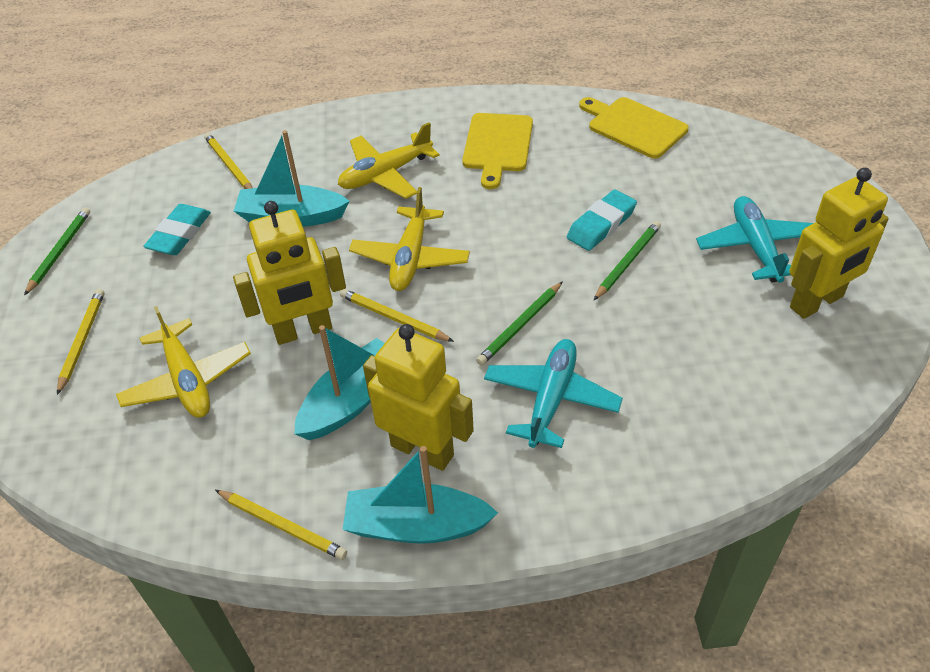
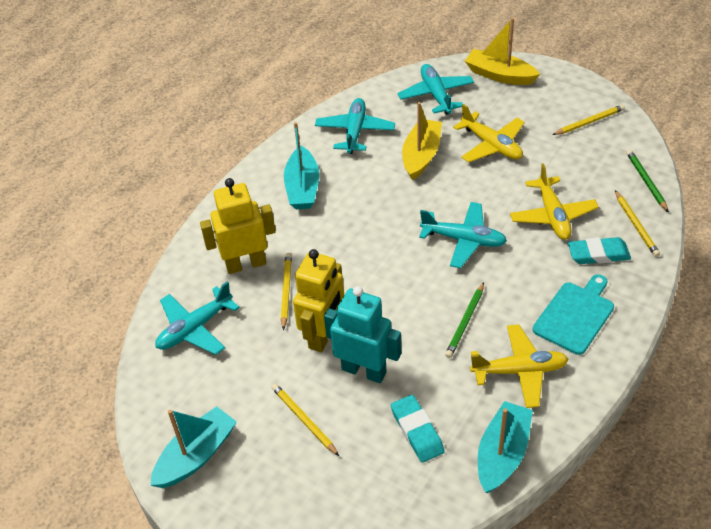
green pencil: [24,207,90,296] [476,281,563,366] [594,221,661,300] = 3 -> [445,282,484,358] [626,150,669,213] = 2
turquoise cutting board: none = 0 -> [533,274,614,355] = 1
turquoise plane: [484,339,623,448] [696,196,813,283] = 2 -> [155,281,240,355] [315,98,395,154] [397,64,474,115] [419,202,507,268] = 4
turquoise robot: none = 0 -> [324,286,401,383] = 1
yellow boat: none = 0 -> [402,102,442,180] [465,18,540,85] = 2
yellow cutting board: [462,113,533,189] [579,97,689,159] = 2 -> none = 0
yellow robot: [233,201,346,345] [363,324,474,471] [789,168,889,319] = 3 -> [200,178,276,274] [293,249,344,352] = 2

